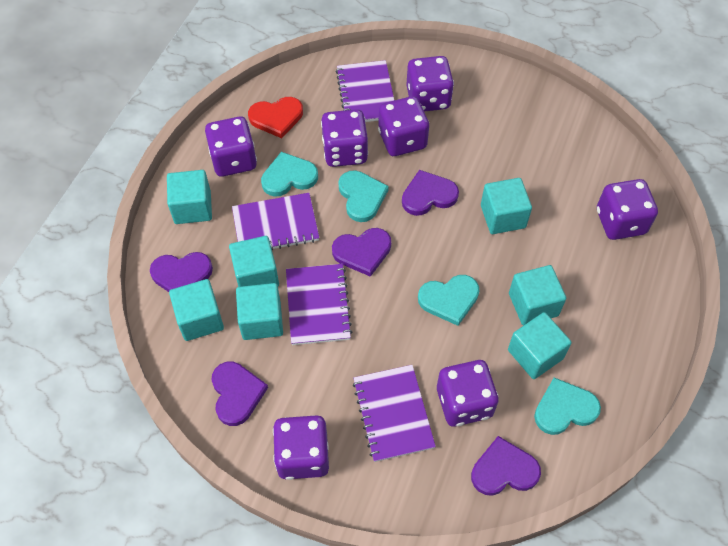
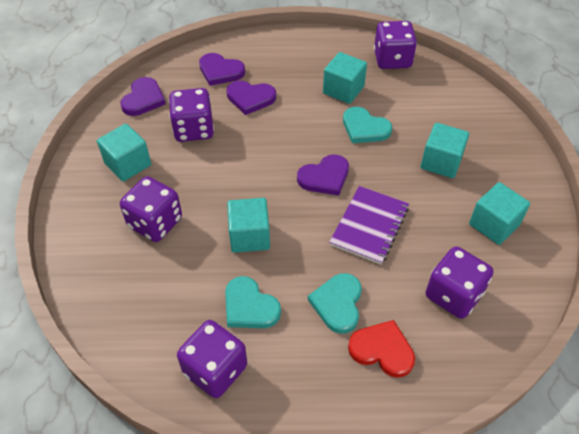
purple dice: [205,116,257,177] [273,415,329,480] [321,109,368,167] [378,96,429,156] [406,56,454,112] [437,360,499,427] [597,179,658,240] = 7 -> [120,176,182,242] [169,88,214,142] [177,320,247,398] [374,21,417,69] [426,247,493,319] = 5
purple heart: [150,252,213,292] [212,362,268,426] [332,228,391,277] [402,170,459,216] [471,436,541,496] = 5 -> [120,77,166,116] [199,53,245,86] [227,81,276,115] [297,154,349,196] = 4
purple notebook: [232,193,319,250] [286,264,352,345] [336,60,394,122] [353,365,436,462] = 4 -> [329,186,409,265] = 1
turquoise cube: [167,170,212,224] [169,279,224,341] [229,236,279,287] [236,283,283,340] [481,178,532,234] [508,312,571,379] [509,265,566,326] = 7 -> [97,124,151,182] [227,198,270,253] [323,52,367,104] [421,123,469,178] [469,182,530,245] = 5
turquoise heart: [261,152,318,197] [338,170,389,222] [418,275,480,326] [534,378,601,435] = 4 -> [225,276,281,328] [308,273,362,334] [343,107,392,143] = 3

